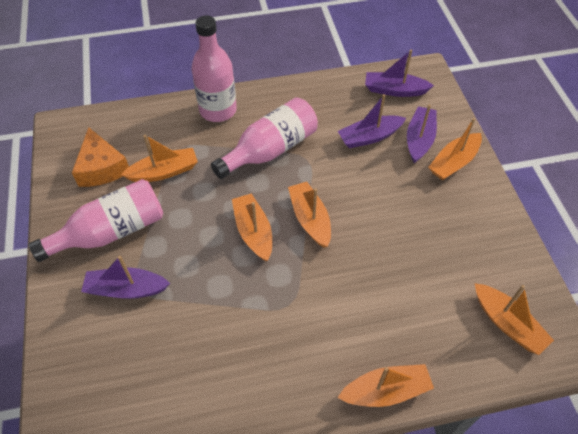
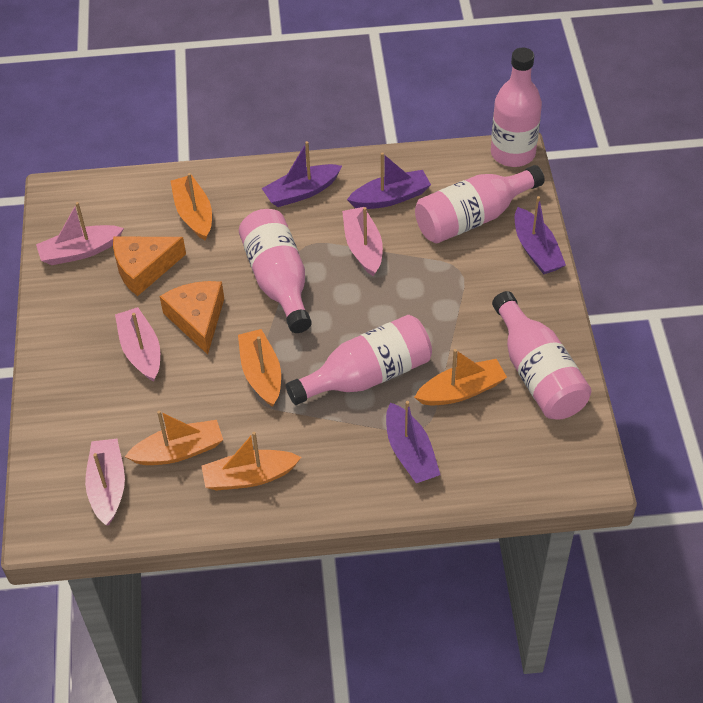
orange boat: [121,135,198,182] [232,194,272,261] [288,182,331,247] [337,364,434,407] [428,118,482,180] [475,283,554,355] = 6 -> [125,410,223,465] [171,173,212,241] [202,432,301,491] [238,329,281,407] [414,349,507,405] = 5
orange cheese: [72,127,129,187] = 1 -> [113,236,186,296] [160,281,224,355] = 2
pink boat: none = 0 -> [36,202,124,265] [85,439,125,526] [115,307,160,382] [342,207,383,276] = 4
pink bottle: [29,179,163,262] [192,15,237,122] [211,97,318,179] = 3 -> [239,209,312,333] [286,315,432,405] [415,165,545,243] [491,48,542,167] [492,291,591,420] = 5

